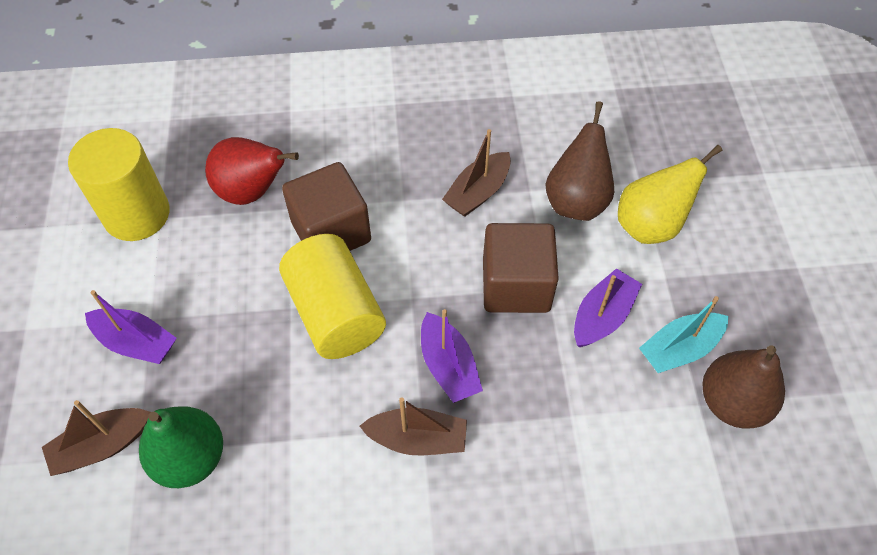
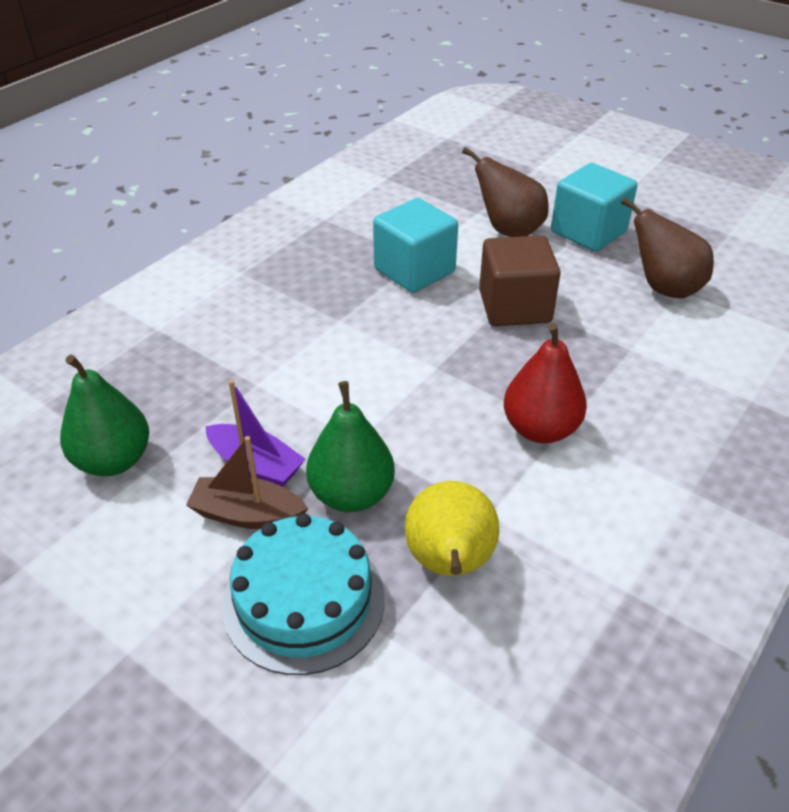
brown boat: [42,400,151,476] [360,397,467,455] [442,129,511,217] = 3 -> [186,436,308,529] = 1
brown cube: [282,162,371,251] [483,223,559,313] = 2 -> [479,235,561,326] = 1
green pear: [139,406,223,488] = 1 -> [60,355,149,476] [306,381,395,512] = 2
purple boat: [85,290,177,364] [421,309,483,403] [574,268,642,347] = 3 -> [206,380,305,487] = 1
turquoise boat: [639,296,729,373] = 1 -> none = 0
turquoise cake: none = 0 -> [222,513,385,675] = 1
turquoise cube: none = 0 -> [373,198,458,293] [551,163,638,252] = 2
yellow cylinder: [68,128,170,241] [279,234,386,359] = 2 -> none = 0

